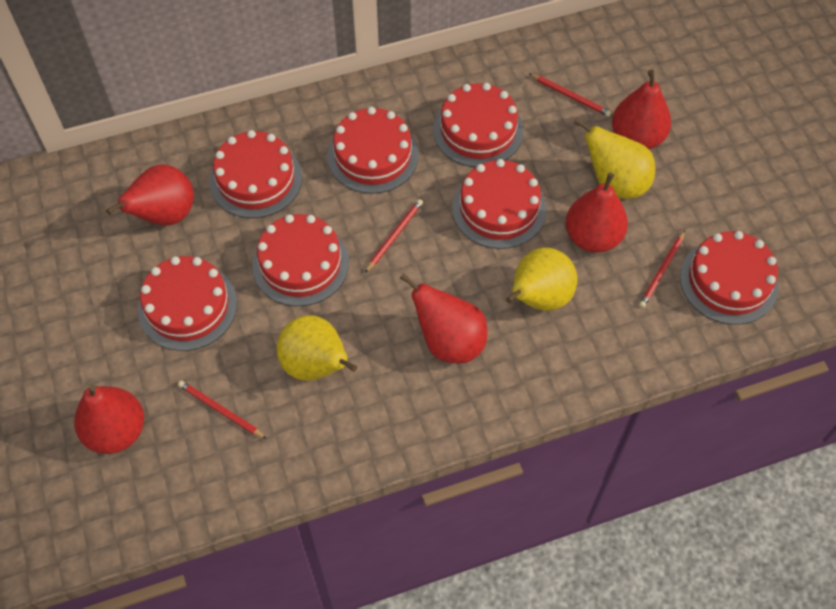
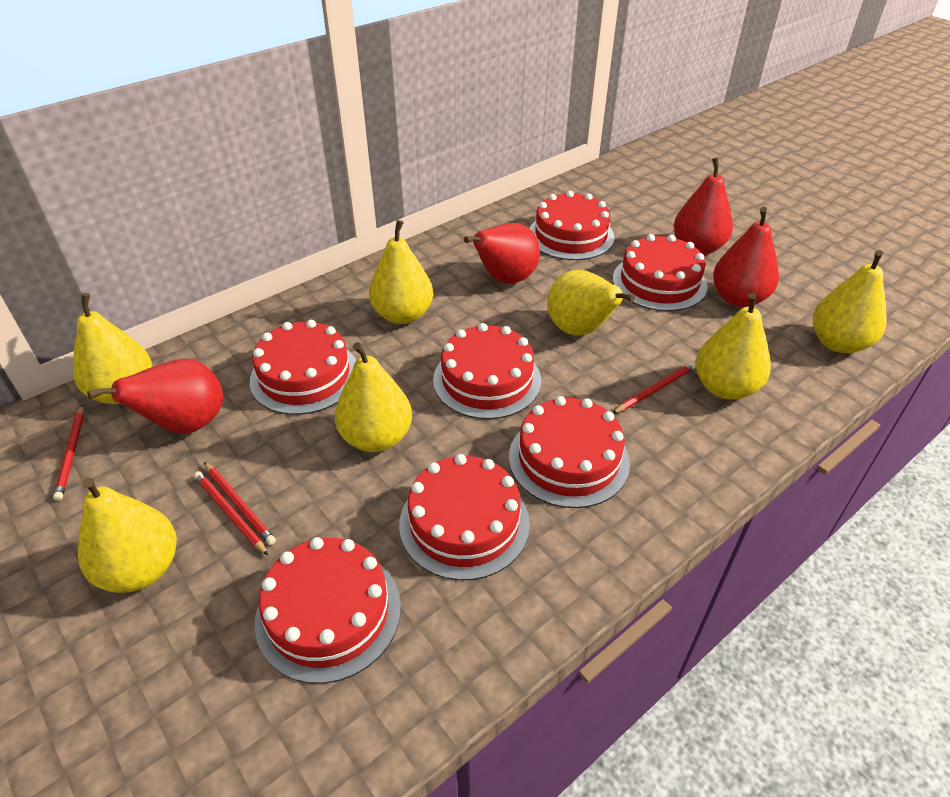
red pear: [74,384,144,454] [106,164,194,226] [400,273,487,364] [565,173,628,252] [612,69,671,149] = 5 -> [87,358,223,434] [464,223,540,284] [673,157,733,255] [713,207,779,307] = 4
yellow pear: [277,315,357,381] [506,247,577,311] [574,118,655,199] = 3 -> [73,293,152,404] [78,478,177,593] [335,342,412,452] [369,220,433,324] [547,270,635,336] [696,293,771,400] [813,250,887,353] = 7

